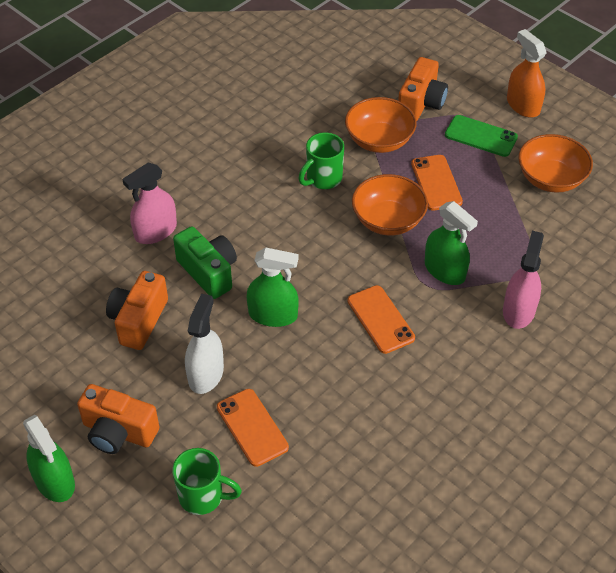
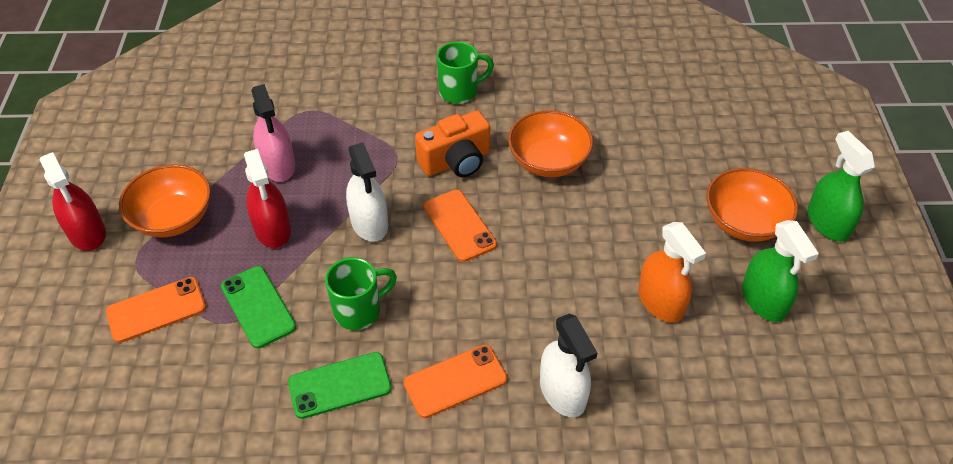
green camera: [173,226,237,299] = 1 -> none = 0
green phone: [445,115,518,157] = 1 -> [221,266,296,348] [288,352,392,419] = 2
green spray bottle: [23,415,75,502] [247,247,298,327] [425,201,478,285] = 3 -> [742,220,819,322] [807,131,875,241] = 2
orange camera: [77,384,159,454] [106,271,168,350] [398,57,448,121] = 3 -> [415,110,490,177] = 1
pink spray bottle: [122,163,177,244] [503,231,544,329] = 2 -> [251,84,295,182] = 1
red spray bottle: none = 0 -> [40,152,106,251] [244,149,291,248] = 2
white spray bottle: [185,294,224,394] = 1 -> [346,142,388,242] [540,314,597,417] = 2

